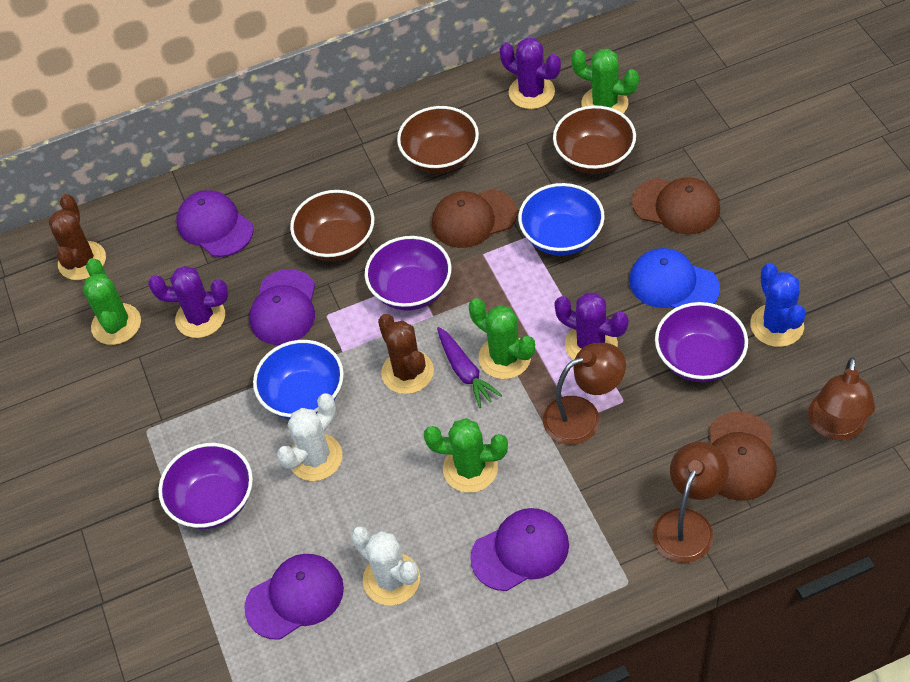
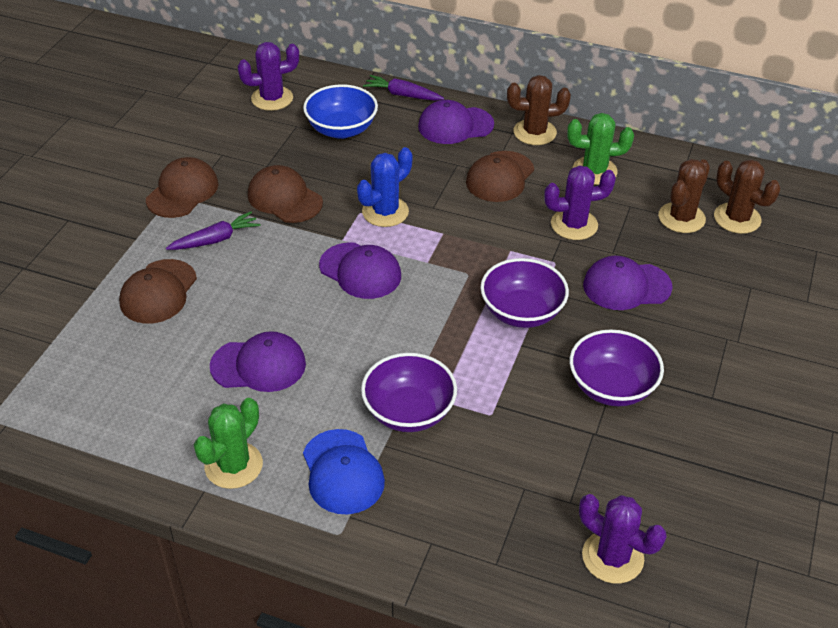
blue bowl: [253,340,344,419] [518,183,605,256] = 2 -> [303,84,378,139] = 1
brown bowl: [290,190,374,261] [397,106,479,173] [553,105,636,174] = 3 -> none = 0
brown cactus: [49,194,106,280] [378,314,434,394] = 2 -> [507,75,571,145] [658,159,710,233] [714,159,780,234] = 3
brown cap: [432,189,517,248] [632,177,720,235] [710,412,777,501] = 3 -> [119,259,197,324] [146,157,218,218] [248,165,323,223] [466,151,534,202] = 4
brown lamp: [543,343,626,445] [653,442,729,563] [808,357,875,440] = 3 -> none = 0
green cactus: [83,258,141,345] [424,418,508,493] [469,298,535,379] [571,49,639,113] = 4 -> [194,398,263,489] [567,113,634,185] = 2
purple carrot: [437,327,502,408] = 1 -> [166,211,261,250] [363,75,444,101] = 2
white cactus: [277,393,342,481] [351,526,420,606] = 2 -> none = 0

